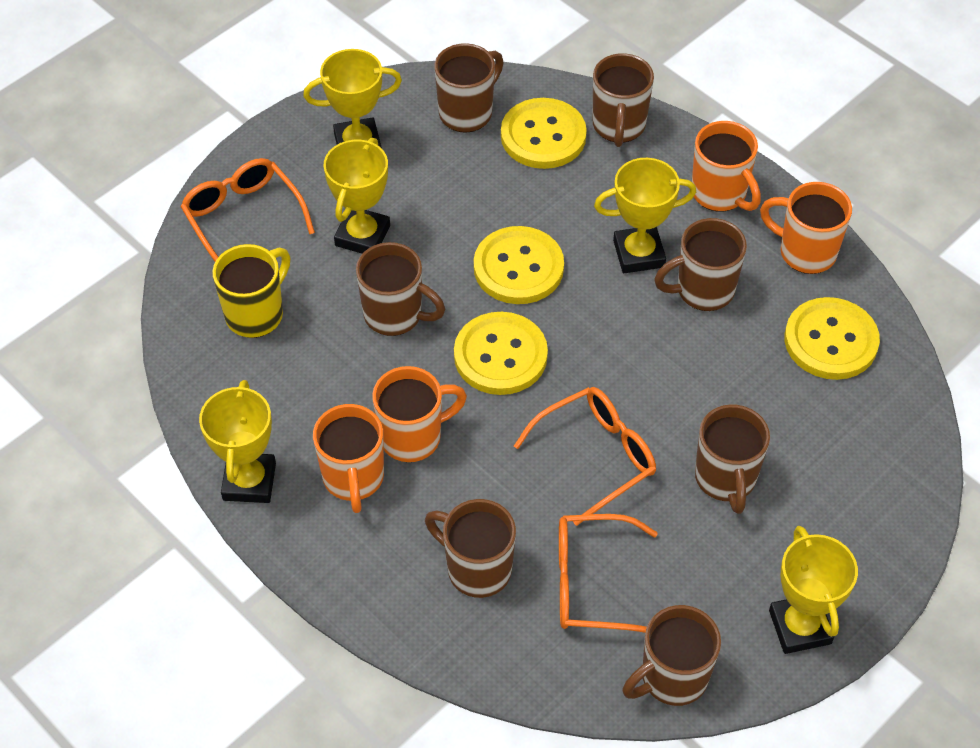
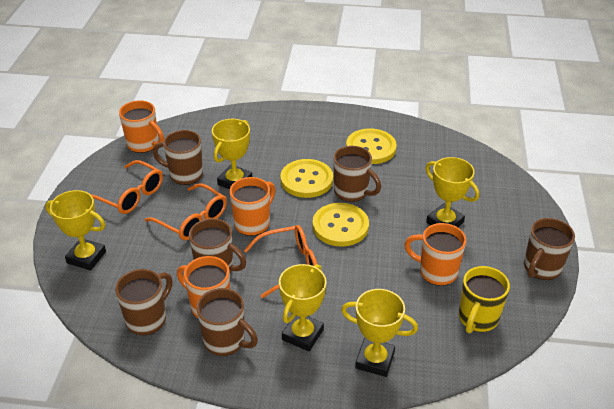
brown mug: [356,242,445,336] [425,499,516,598] [434,43,504,133] [593,53,654,147] [623,605,721,706] [654,218,747,311] [695,404,770,514] = 7 -> [115,269,173,335] [153,130,203,185] [189,218,246,273] [196,288,258,356] [333,146,381,202] [524,218,575,280] = 6
yellow button: [454,312,548,395] [474,226,564,304] [501,98,587,169] [785,297,880,380] = 4 -> [281,159,333,198] [313,203,369,247] [346,129,397,164] = 3

